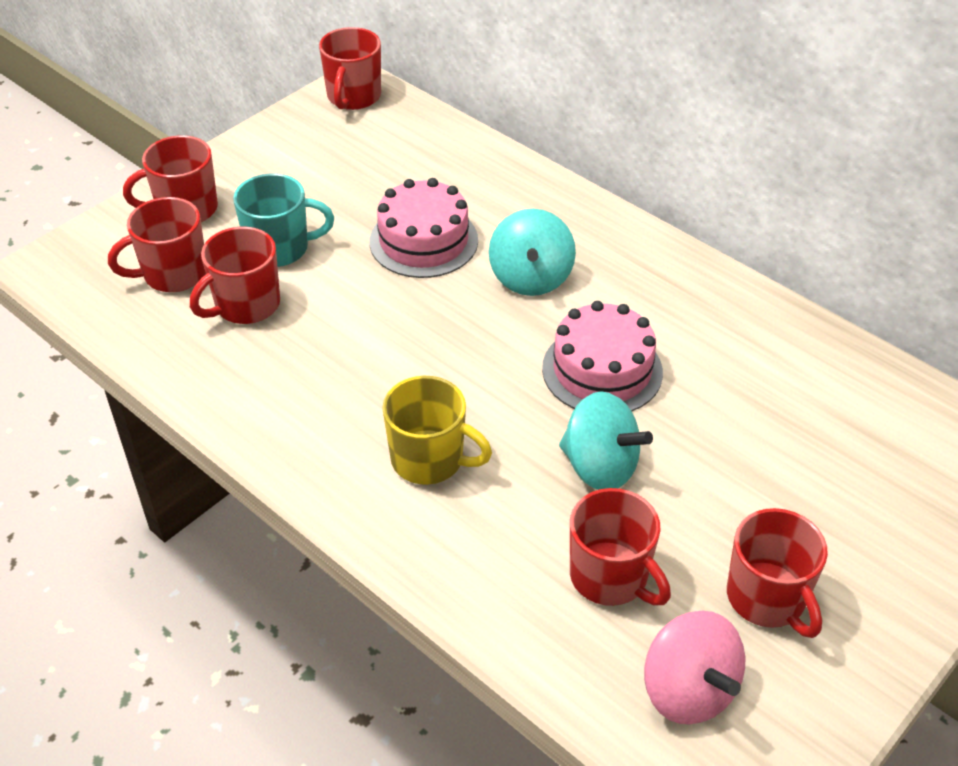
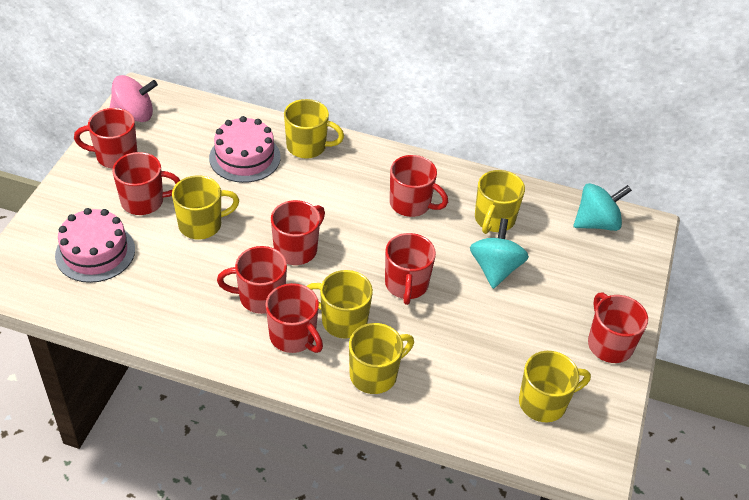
red mug: [108,197,206,292] [123,135,218,222] [190,227,280,324] [319,27,381,110] [570,488,671,606] [727,508,828,638] = 6 -> [74,108,137,168] [112,152,180,215] [217,246,287,314] [265,283,323,353] [271,200,325,265] [385,233,436,305] [390,155,448,217] [588,293,648,363] = 8
turquoise mug: [233,174,334,267] = 1 -> none = 0
yellow mug: [382,376,492,485] = 1 -> [172,175,239,240] [284,99,344,159] [306,270,373,339] [349,323,414,394] [475,170,525,234] [519,351,591,422] = 6

